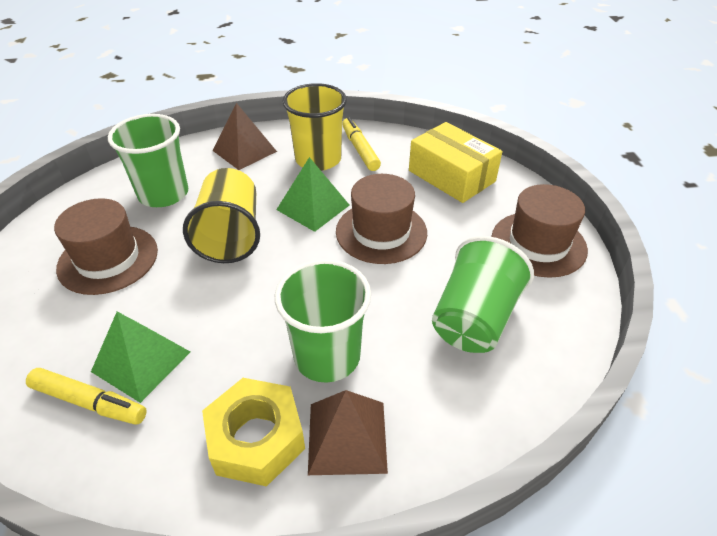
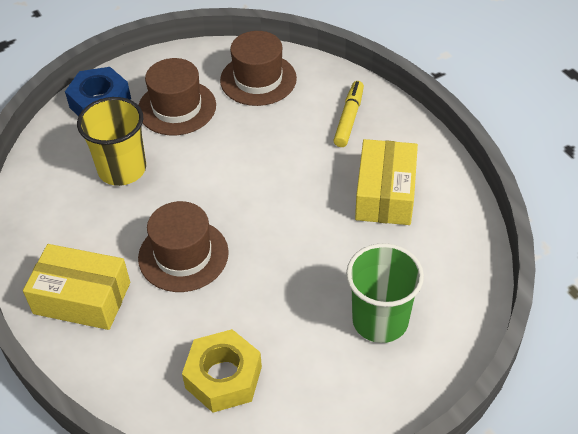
blue nut: none = 0 -> [65,67,131,116] = 1
brown pyramid: [212,103,277,170] [308,390,388,475] = 2 -> none = 0
green cup: [108,114,188,207] [275,259,371,383] [432,236,534,353] = 3 -> [346,243,424,343] = 1
green pyramid: [91,312,190,403] [276,157,349,232] = 2 -> none = 0
yellow box: [409,122,502,203] = 1 -> [23,244,130,330] [355,139,418,225] = 2
yellow cup: [183,168,260,263] [282,83,347,171] = 2 -> [77,97,146,186] = 1
yellow marker: [26,368,147,425] [342,117,381,171] = 2 -> [333,81,364,147] = 1

